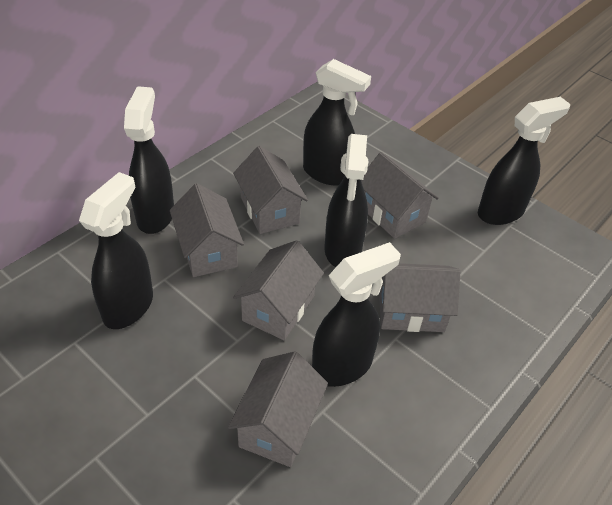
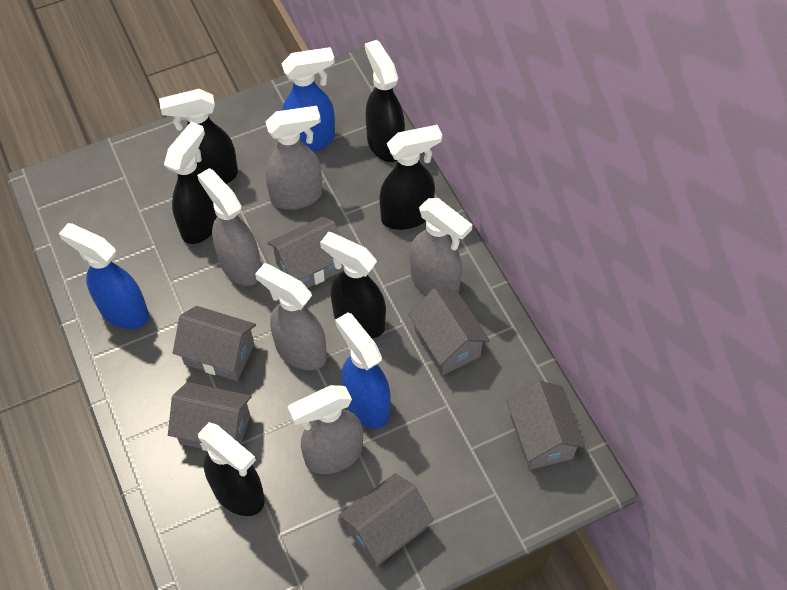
blue spray bottle: none = 0 -> [59,223,149,329] [281,47,335,152] [335,312,390,429] = 3
grey spray bottle: none = 0 -> [197,168,261,286] [255,263,327,370] [265,106,322,210] [288,385,363,474] [410,198,472,295] = 5

